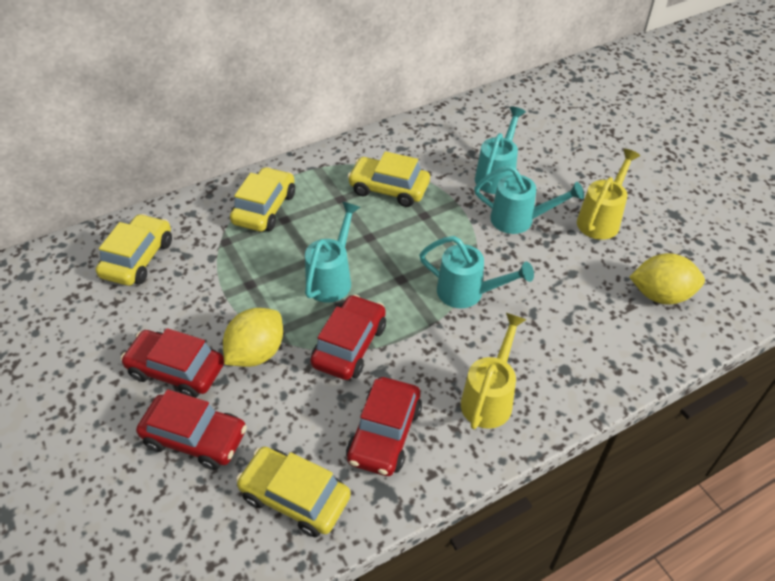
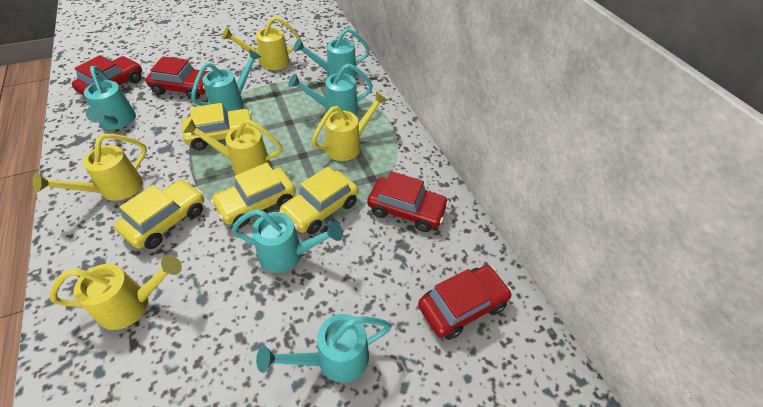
turquoise watering can: [305,202,360,303] [419,236,534,308] [474,165,584,234] [475,106,526,194] = 4 -> [84,66,136,130] [191,49,261,111] [232,209,343,273] [256,314,392,383] [288,63,373,115] [294,28,370,78] = 6
yellow lemon: [223,308,283,367] [630,253,705,305] = 2 -> none = 0
yellow watering can: [461,313,527,429] [577,149,640,240] = 2 -> [32,134,147,201] [50,255,182,330] [183,119,282,175] [222,16,300,70] [311,91,388,161] = 5

